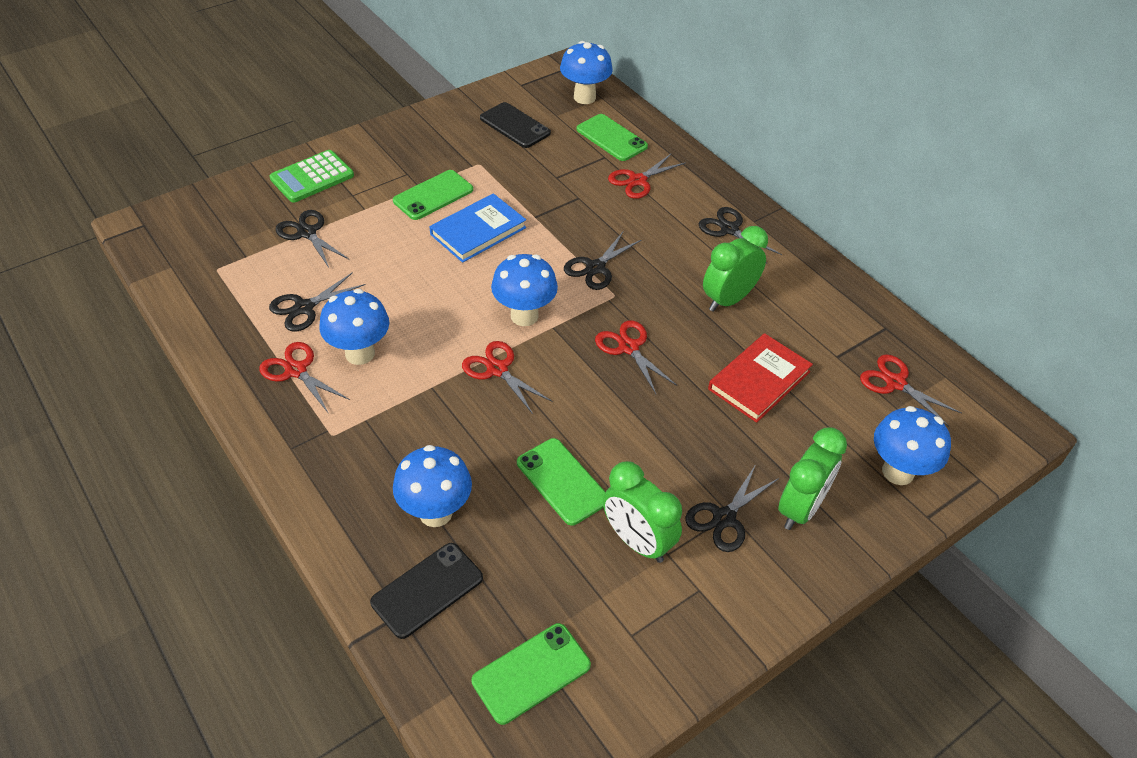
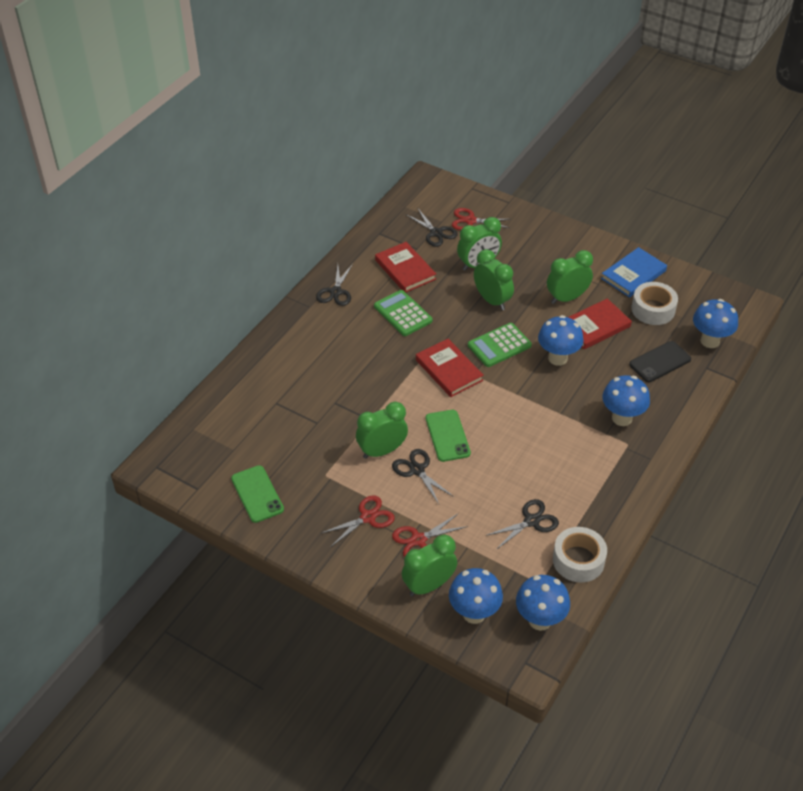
black phone: [370,543,483,639] [480,102,551,148] = 2 -> [629,341,691,382] = 1
black scissors: [269,272,366,331] [275,210,350,268] [564,232,641,290] [685,464,779,552] [699,207,782,264] = 5 -> [316,264,353,306] [392,449,454,504] [406,209,457,247] [485,499,559,550] = 4
green calculator: [270,150,354,203] = 1 -> [374,290,432,336] [468,323,532,367] = 2
green clock: [603,461,682,563] [703,226,768,312] [778,427,847,530] = 3 -> [356,402,408,459] [402,534,457,596] [457,217,502,271] [474,249,514,310] [547,250,593,304] = 5
green phone: [393,170,473,220] [472,623,591,725] [517,438,605,526] [576,114,648,161] = 4 -> [231,465,284,523] [426,410,471,462] = 2
red book: [708,333,813,423] = 1 -> [375,242,436,292] [416,339,484,397] [568,298,632,349] = 3
red scissors: [259,342,350,414] [462,341,552,414] [595,320,677,394] [608,154,685,199] [860,354,962,427] = 5 -> [320,495,395,547] [392,514,468,557] [452,208,509,230] = 3
white tape: none = 0 -> [553,527,607,583] [631,282,678,325] = 2

